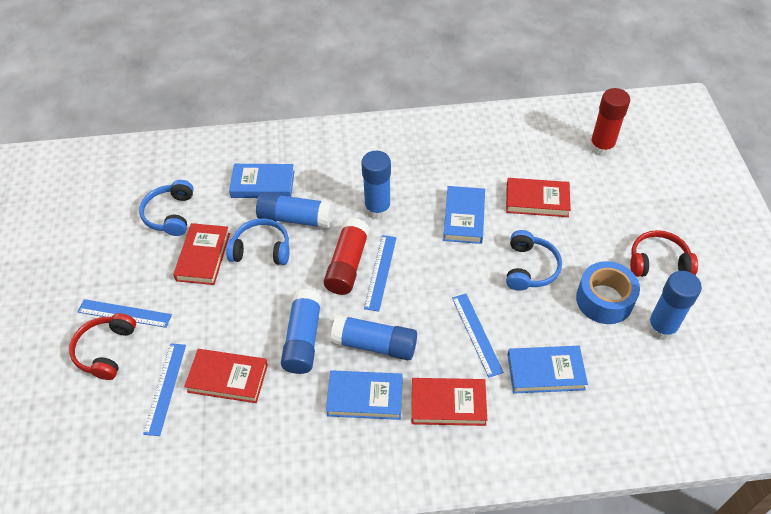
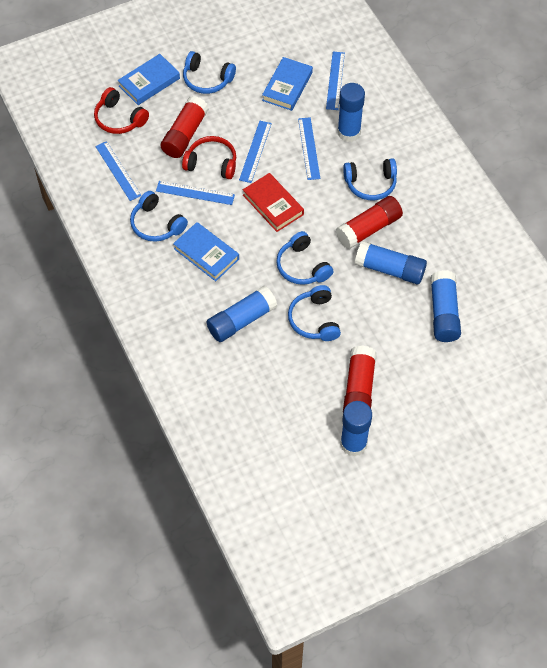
blue book: [229,164,294,198] [326,370,403,420] [443,186,485,244] [507,346,588,393] = 4 -> [118,54,180,105] [173,222,239,281] [262,57,313,111] = 3
blue headphones: [139,180,194,236] [226,218,290,265] [506,230,562,291] = 3 -> [130,191,188,242] [183,51,236,94] [276,231,334,285] [288,285,341,341] [343,158,397,200] = 5
blue ruler: [78,299,172,328] [143,343,186,436] [364,235,397,312] [452,294,504,378] = 4 -> [95,141,141,201] [156,181,235,205] [239,121,272,183] [298,117,320,180] [326,52,345,110] = 5
blue tape: [576,261,640,324] = 1 -> none = 0
red book: [173,223,230,285] [184,349,268,403] [412,378,487,426] [506,178,571,217] = 4 -> [243,173,304,232] = 1
red glue stick: [324,218,370,295] [589,88,630,156] = 2 -> [161,96,209,158] [336,196,403,249] [343,346,377,411] = 3

